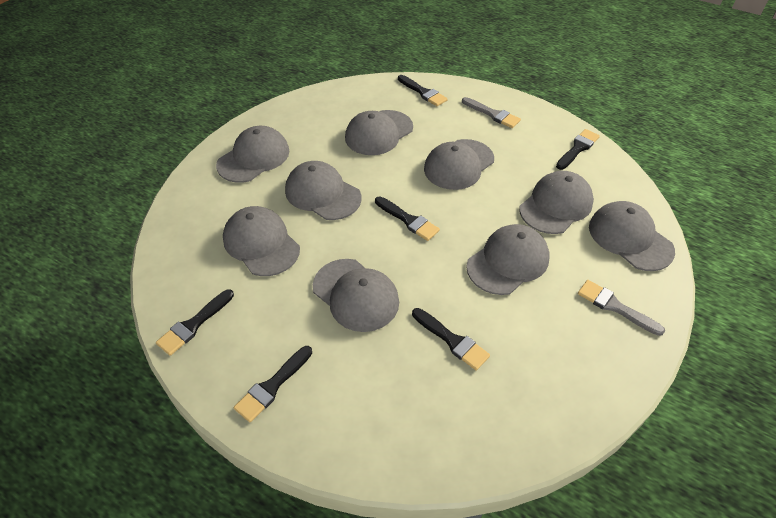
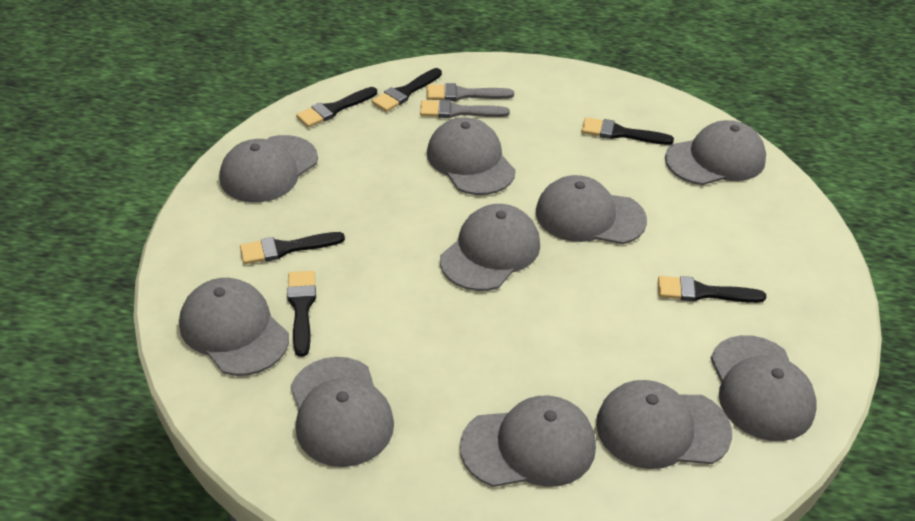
grey cap: [216,126,289,183] [223,206,300,276] [285,161,361,220] [313,259,399,332] [345,110,413,155] [424,139,494,190] [466,224,550,295] [519,171,594,234] [589,201,675,271] = 9 -> [179,278,289,376] [220,135,318,203] [291,357,394,467] [427,117,516,195] [440,204,540,291] [460,396,596,487] [536,175,647,244] [596,380,732,469] [665,120,766,185] [711,335,817,441] = 10

